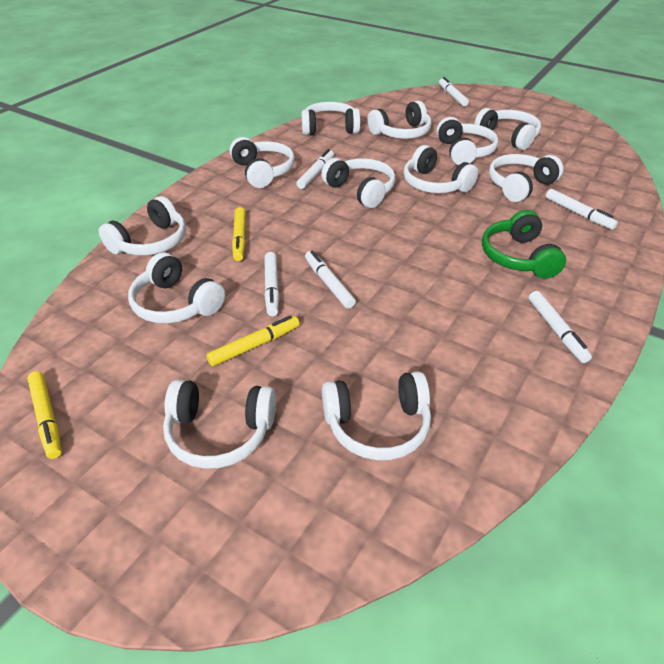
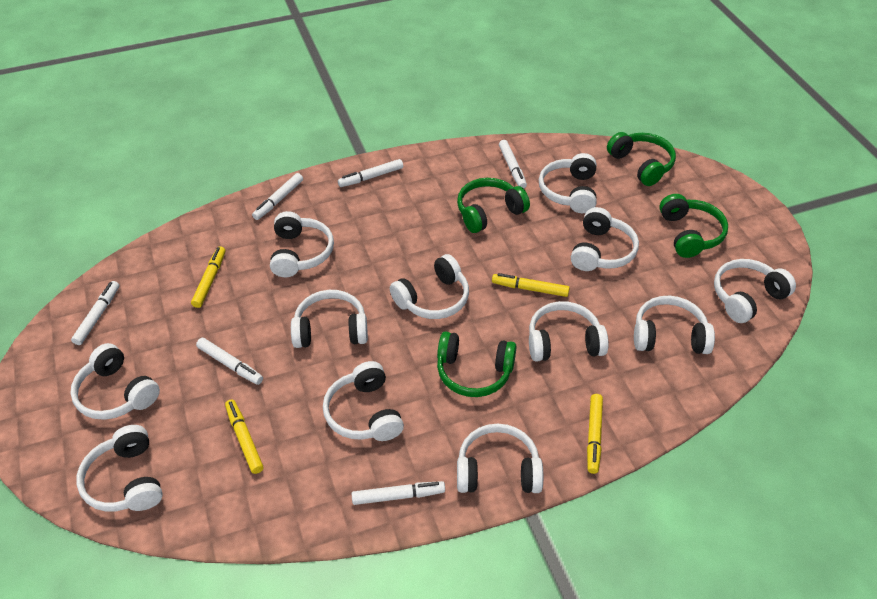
green headphones: [482,210,566,278] = 1 -> [437,331,517,397] [457,178,530,233] [607,132,676,186] [659,194,728,258] = 4
yellow marker: [27,371,62,459] [207,315,300,367] [232,207,246,261] = 3 -> [191,246,225,308] [225,399,264,474] [492,273,570,297] [587,394,603,474] = 4

